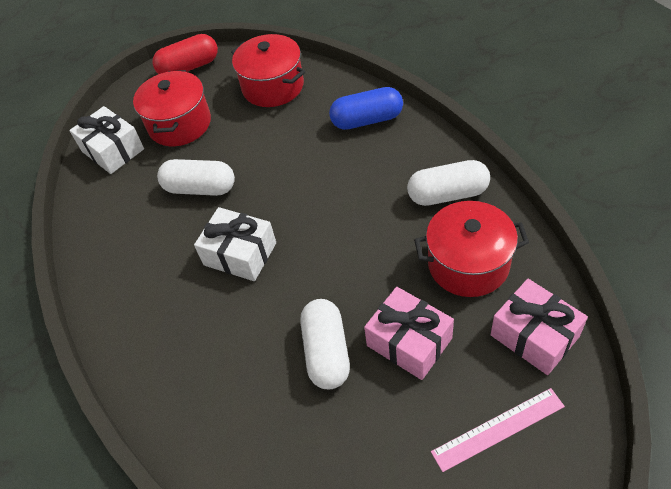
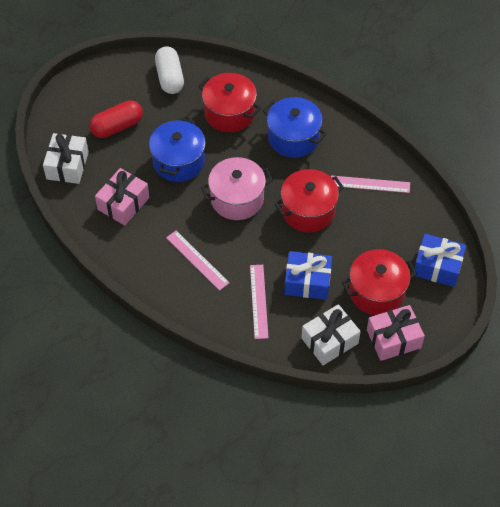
blue capsule: [329,87,403,130] = 1 -> none = 0
blue gift: none = 0 -> [284,251,332,300] [414,234,466,287] = 2
blue pot: none = 0 -> [149,118,206,182] [263,97,327,158] = 2
pink pot: none = 0 -> [201,157,273,220] = 1
pink ruler: [431,388,565,472] = 1 -> [166,231,230,291] [250,265,268,339] [331,175,410,193] = 3
white capsule: [157,159,235,196] [300,299,350,389] [407,160,490,206] = 3 -> [155,46,184,94] = 1

